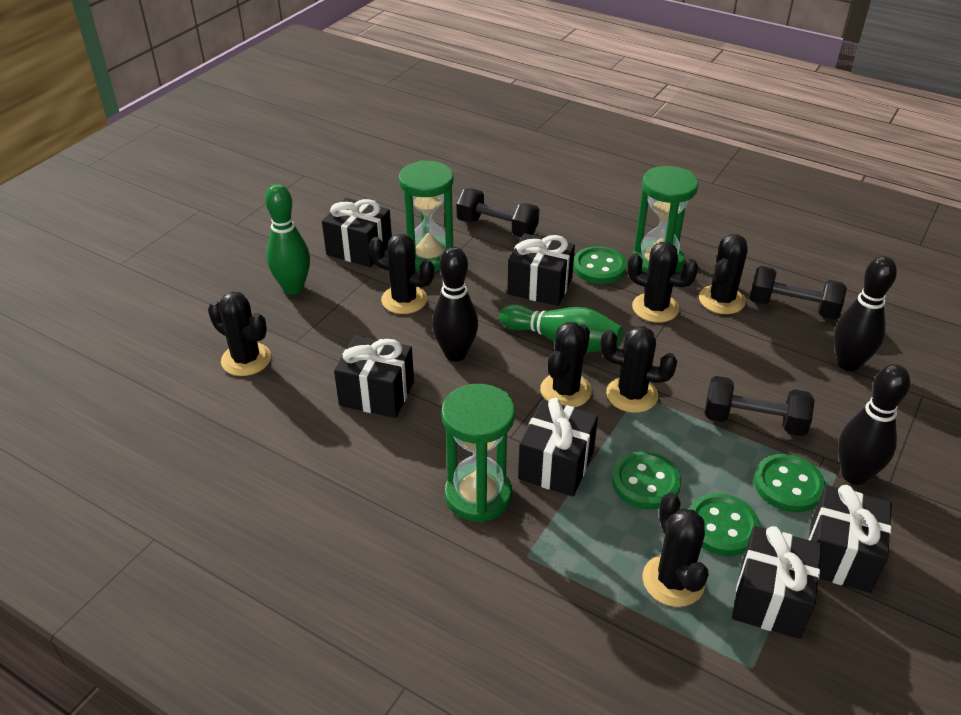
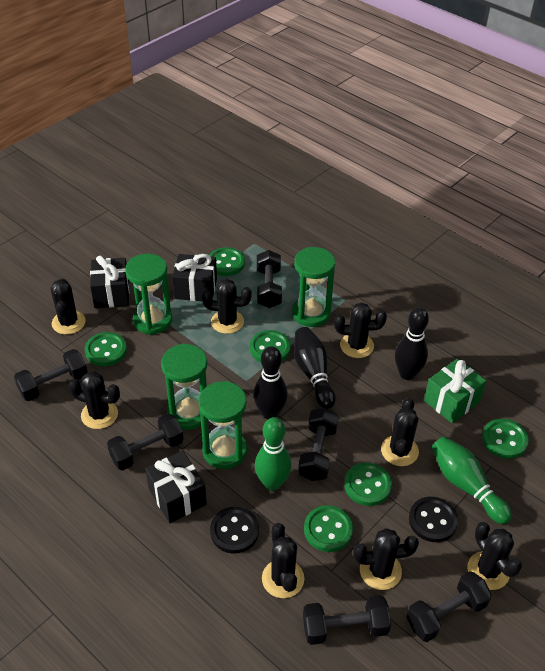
black button: none = 0 -> [210,507,259,554] [409,497,458,542] = 2
black cactus: [208,292,271,376] [369,234,434,314] [540,322,592,408] [600,326,677,413] [627,242,698,323] [643,492,709,607] [699,234,748,314] = 7 -> [51,278,86,335] [68,371,120,429] [202,279,252,334] [262,523,304,598] [334,302,387,358] [353,528,419,590] [381,398,419,466] [467,522,522,590] = 8
black dumbbell: [456,189,539,237] [705,376,815,436] [750,266,847,320] = 3 -> [14,349,88,401] [107,414,184,470] [257,250,282,308] [298,408,338,481] [303,595,391,645] [406,571,492,642] = 6
black gift: [322,198,392,267] [334,335,414,418] [507,233,575,306] [518,398,598,496] [732,526,822,639] [809,485,892,593] = 6 -> [90,256,129,308] [145,451,207,523] [172,254,217,301] = 3
green button: [573,246,627,284] [612,451,681,509] [690,493,760,556] [754,454,825,512] = 4 -> [85,332,127,366] [209,247,245,276] [250,330,291,362] [304,505,353,552] [344,463,392,506] [482,419,529,459] = 6
green gift: none = 0 -> [424,359,486,423] = 1
green hourglass: [399,160,454,272] [442,384,515,523] [633,166,699,273] = 3 -> [125,254,172,335] [161,343,207,430] [199,381,247,469] [292,247,335,327] = 4

